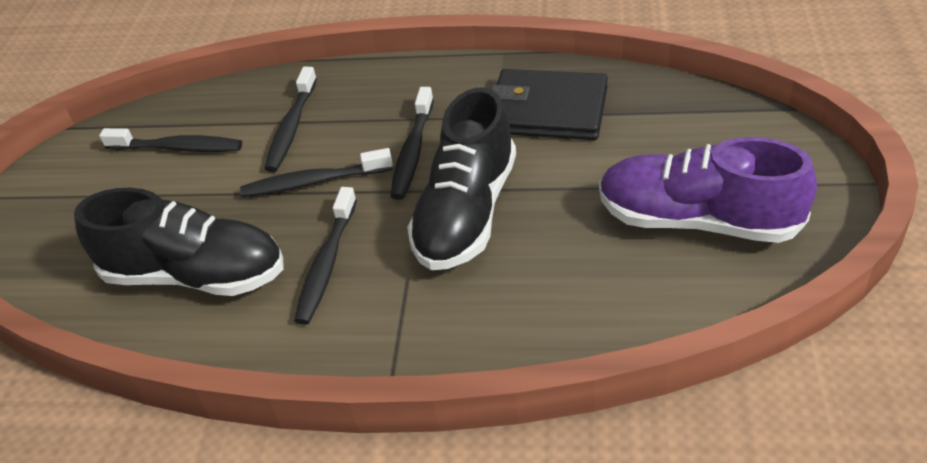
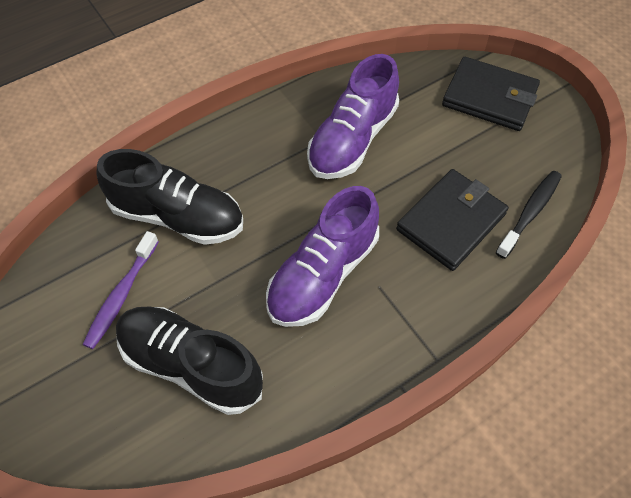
black toothbrush: [99,128,242,152] [240,148,393,197] [264,67,317,172] [294,187,357,325] [390,87,434,200] = 5 -> [496,171,562,259] = 1
black wallet: [491,69,608,140] = 1 -> [396,169,509,271] [442,57,540,131] = 2
purple shoe: [599,137,817,243] = 1 -> [266,186,379,327] [307,54,399,179] = 2
purple toothbrush: none = 0 -> [83,231,159,349] = 1

